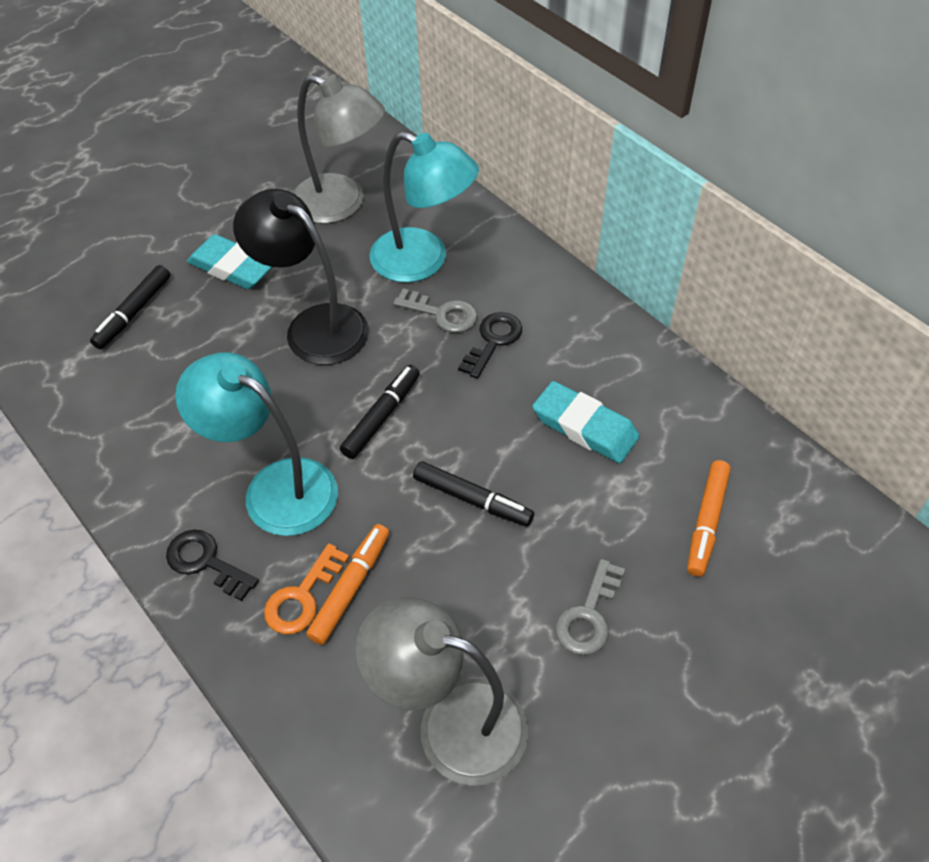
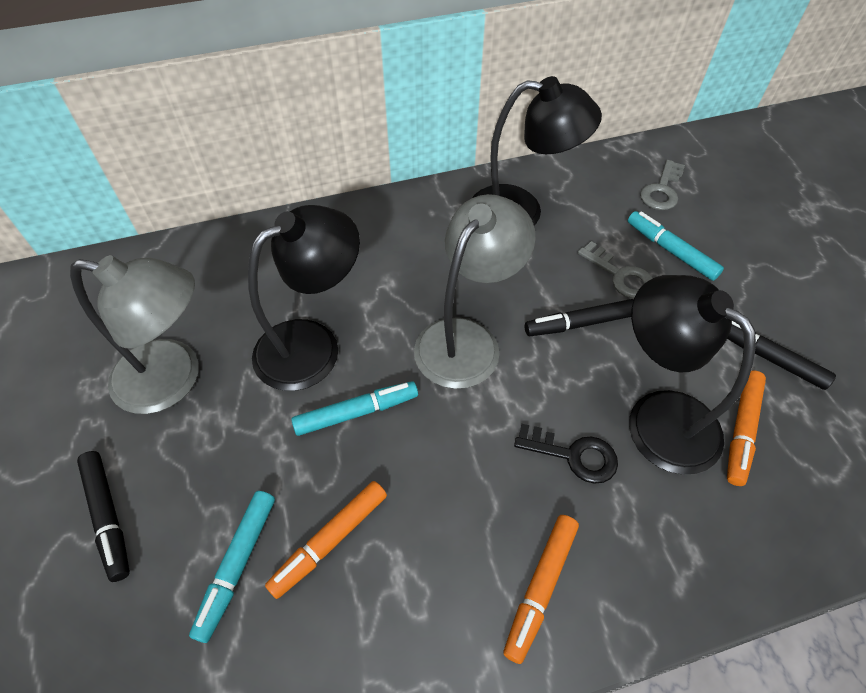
black key: [166,530,259,601] [458,312,522,379] = 2 -> [514,424,618,484] = 1
black lamp: [233,189,369,365] = 1 -> [248,205,360,391] [472,76,602,226] [629,275,756,474] = 3
orange key: [264,543,349,634] = 1 -> none = 0
orange marker: [306,524,389,645] [687,460,731,577] = 2 -> [265,481,387,599] [503,515,579,664] [727,371,766,486] = 3
turquoise eraser: [187,234,272,289] [532,381,640,463] = 2 -> none = 0
turquoise lamp: [175,352,338,536] [369,131,479,283] = 2 -> none = 0
turquoise marker: none = 0 -> [189,491,275,643] [291,381,418,436] [628,211,724,281] = 3

